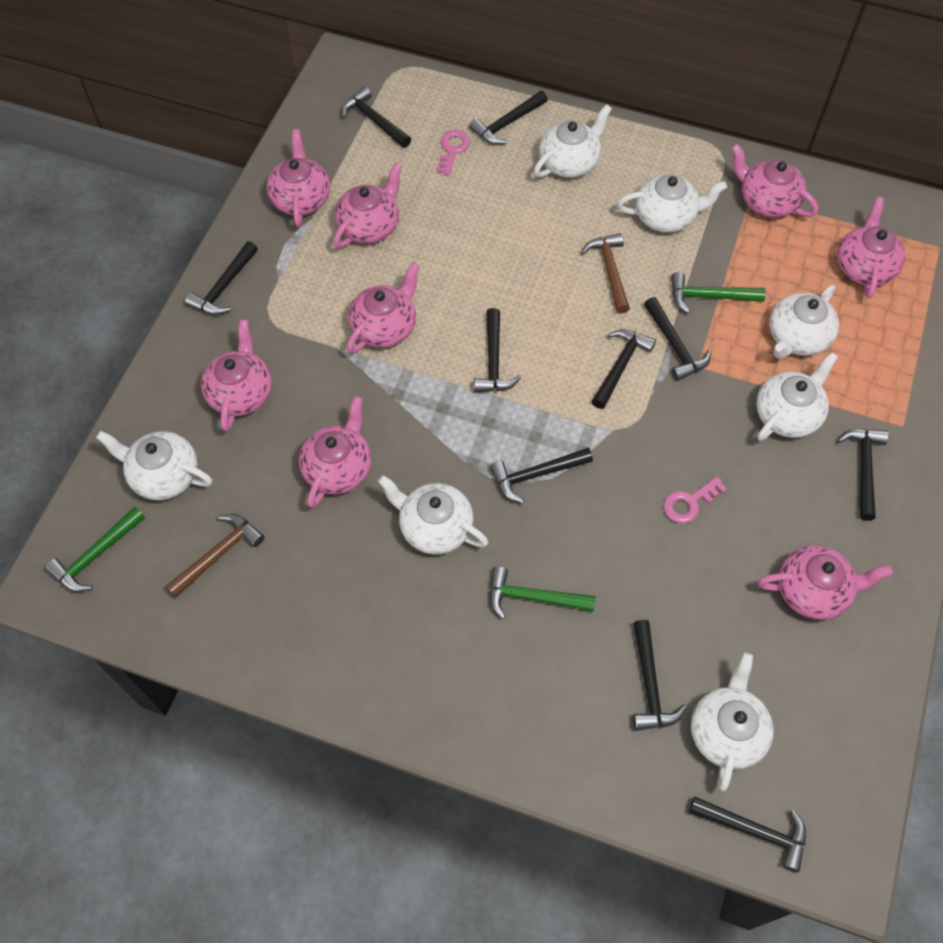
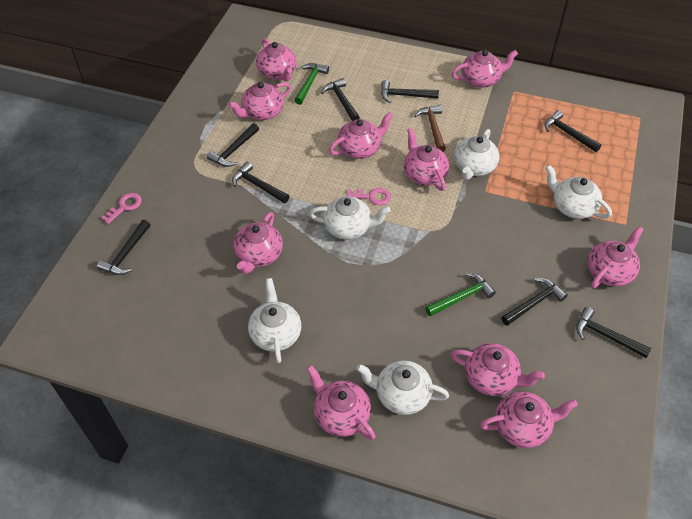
black hammer: [185,241,258,315] [341,86,411,148] [469,91,548,145] [474,308,521,393] [490,448,593,503] [592,329,656,409] [633,620,687,731] [644,297,711,381] [689,796,806,872] [838,429,889,521] = 10 -> [97,220,150,275] [207,123,259,167] [232,162,290,203] [321,78,360,121] [381,80,439,103] [501,278,568,326] [544,110,601,152] [576,307,651,358] = 8
brown hammer: [165,514,265,598] [581,233,630,314] = 2 -> [414,105,446,152] = 1
green hammer: [45,506,145,592] [490,567,596,619] [671,272,766,314] = 3 -> [294,63,329,105] [425,273,496,316] = 2
pink teapot: [201,320,272,432] [267,129,330,227] [299,396,372,508] [333,163,402,248] [347,262,420,353] [731,144,818,218] [758,545,893,620] [837,197,905,298] = 8 -> [228,82,291,120] [233,212,283,274] [256,38,297,81] [307,365,376,440] [329,112,393,159] [404,128,449,191] [451,50,518,88] [451,343,545,396] [480,391,578,448] [588,226,644,288] = 10
white teapot: [96,431,212,500] [378,475,488,554] [534,104,612,178] [617,174,727,233] [691,653,774,791] [756,352,838,441] [770,285,839,359] = 7 -> [248,278,301,363] [309,196,390,240] [356,360,449,415] [454,129,499,180] [545,165,612,219] = 5

